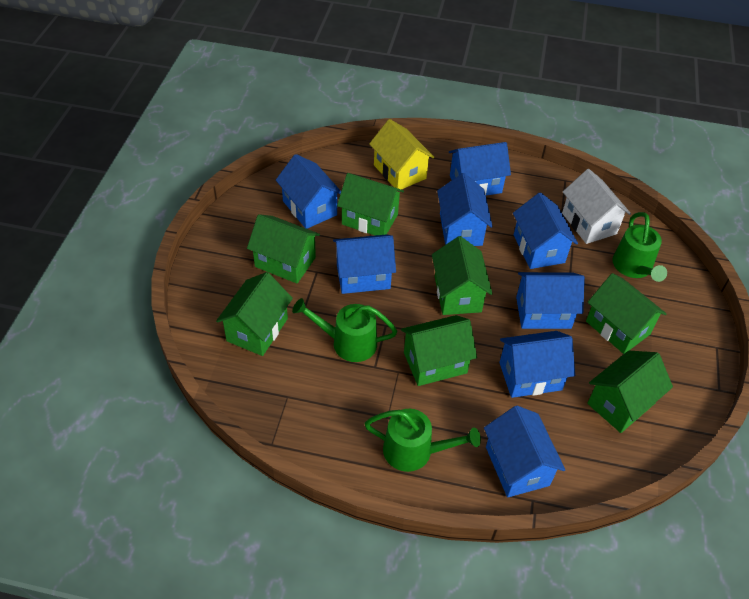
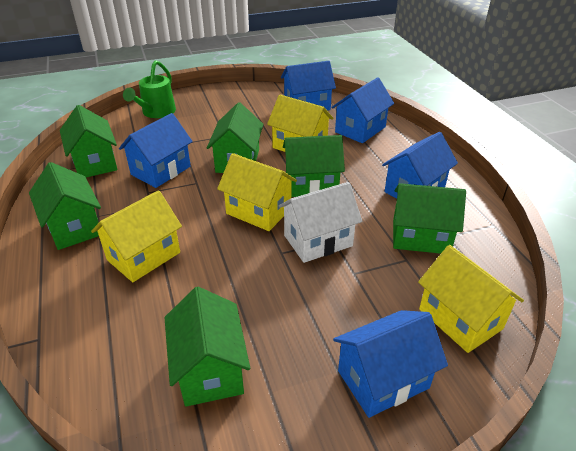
blue house: [276,154,341,229] [333,234,396,294] [437,173,493,246] [449,142,511,196] [484,406,565,497] [499,331,575,398] [513,192,578,269] [516,272,585,329] = 8 -> [119,113,193,188] [281,61,336,111] [331,77,394,143] [333,310,448,418] [382,132,458,199] = 5
green house: [216,272,293,356] [247,214,320,284] [337,173,404,235] [401,315,477,386] [432,236,493,315] [586,273,666,354] [587,351,673,433] = 7 -> [29,162,101,250] [60,105,118,177] [164,287,250,407] [207,102,263,173] [283,135,345,197] [393,183,466,254] = 6
green watering can: [292,298,397,362] [364,409,481,472] [612,212,667,282] = 3 -> [123,60,176,118] = 1
yellow house: [369,119,434,190] = 1 -> [91,190,182,282] [217,153,297,231] [267,95,333,152] [418,245,524,353] = 4

